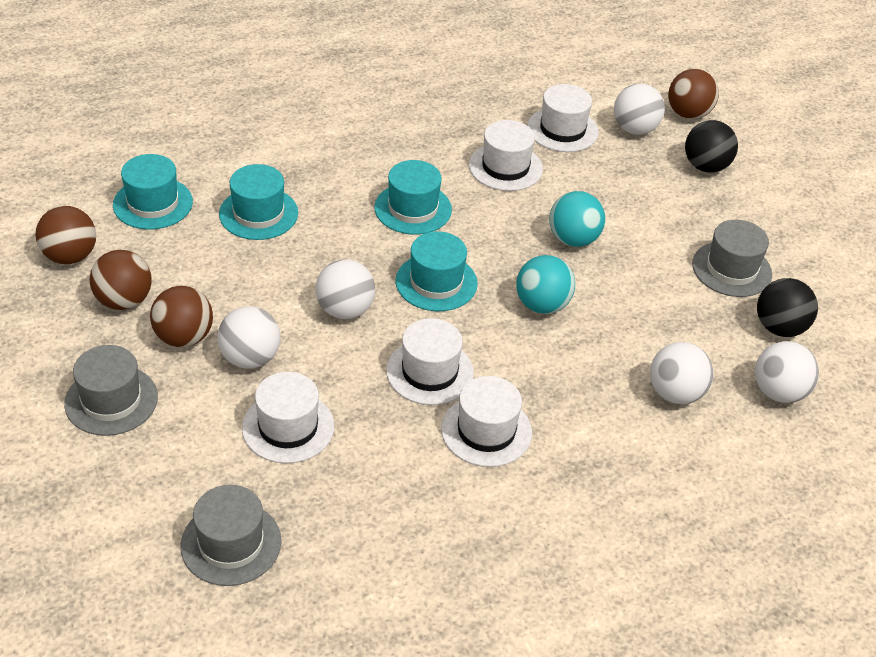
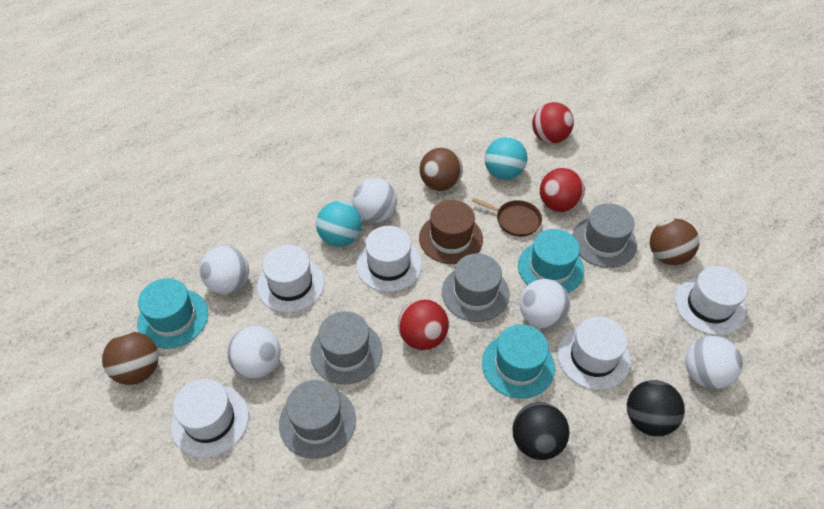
brown ball: [35,206,96,264] [90,250,152,310] [150,286,213,347] [668,69,719,119] = 4 -> [102,332,159,385] [420,148,463,191] [650,218,699,265] = 3
brown hat: none = 0 -> [419,200,483,264] = 1
brown pan: none = 0 -> [472,197,542,237] = 1
grey hat: [64,345,158,436] [180,485,281,586] [692,220,772,297] = 3 -> [279,380,356,459] [310,311,383,385] [442,253,510,322] [572,203,637,268] = 4
red ball: none = 0 -> [398,299,449,350] [532,102,574,144] [540,168,585,212] = 3
turquoise hat: [113,154,193,230] [219,164,298,240] [374,160,452,235] [396,231,478,311] = 4 -> [137,278,208,349] [482,324,555,399] [518,229,584,293] = 3

